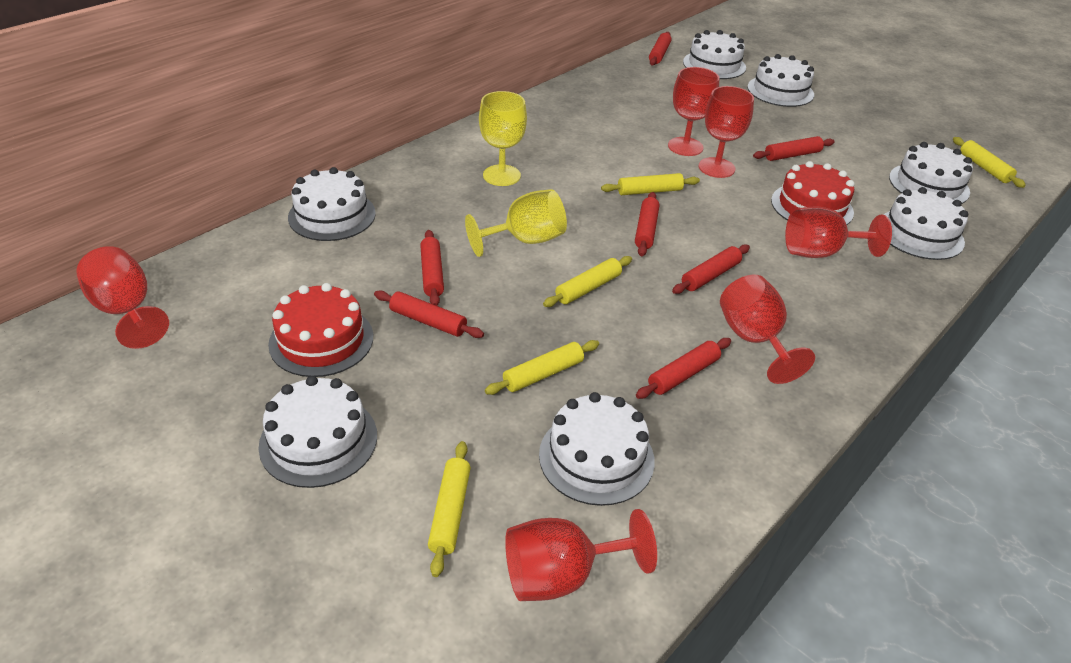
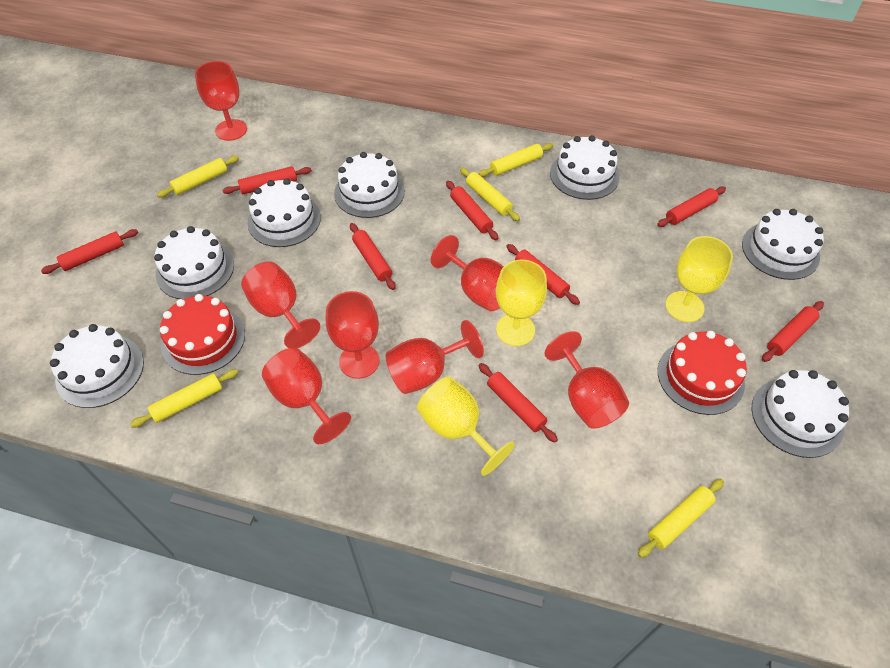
red goblet: [76,246,169,349] [505,509,657,601] [668,67,719,156] [698,86,754,178] [720,275,815,384] [785,206,892,258] = 6 -> [195,61,247,141] [241,262,320,348] [262,348,351,444] [326,291,379,379] [386,320,484,394] [431,235,504,311] [544,331,629,429] = 7
red rolling pin: [374,290,484,338] [420,230,444,306] [635,192,659,256] [636,338,731,399] [649,32,672,66] [672,244,750,294] [753,136,835,161] = 7 -> [41,229,138,274] [223,166,312,194] [350,223,396,290] [446,181,498,240] [478,363,558,443] [506,244,580,305] [657,187,726,227] [762,301,824,362] = 8
yellow goblet: [465,189,567,257] [479,91,527,186] = 2 -> [417,377,515,476] [496,260,547,346] [665,236,733,322] = 3

